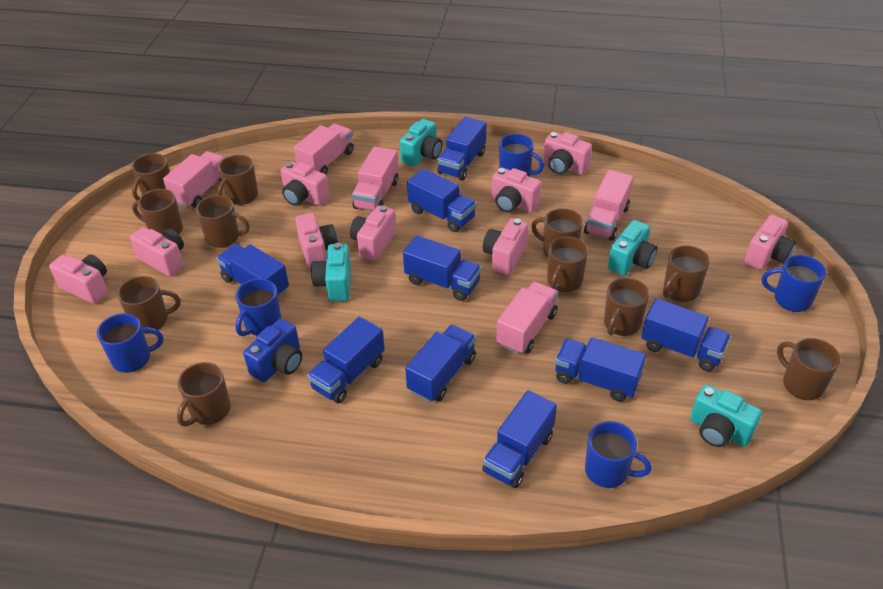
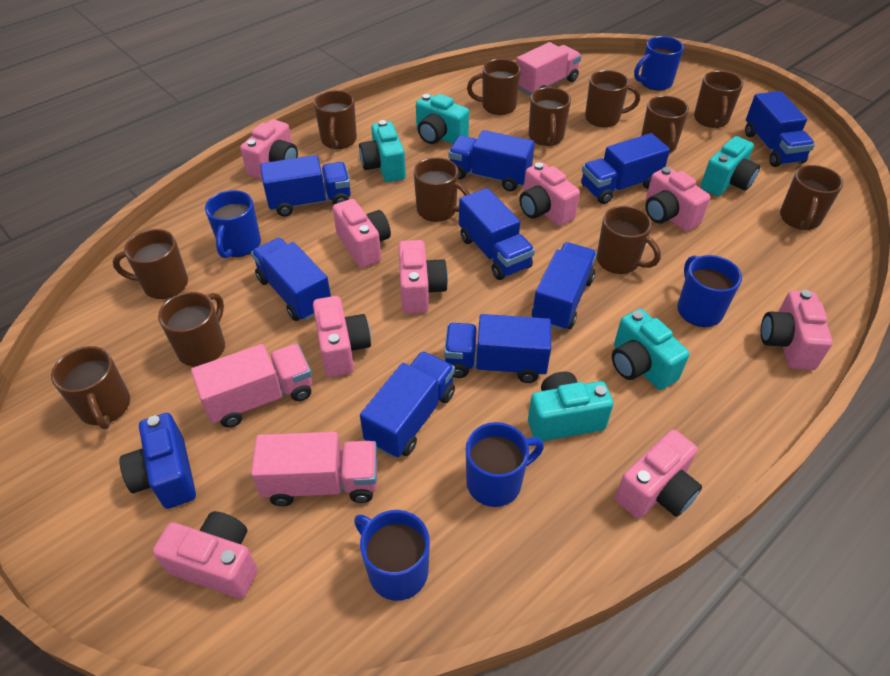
brown mug: [117,276,180,333] [132,153,170,201] [132,189,183,234] [177,362,231,427] [196,195,250,248] [217,155,258,205] [531,208,583,257] [547,236,588,292] [604,278,649,336] [663,246,710,302] [777,338,841,400] = 11 -> [51,346,130,429] [113,229,188,299] [158,292,225,367] [314,90,357,149] [413,157,470,222] [467,59,521,115] [529,87,571,146] [585,70,640,127] [597,206,661,274] [641,96,689,153] [694,71,743,128] [780,165,843,230] = 12
pink truck: [163,151,225,208] [294,124,354,175] [352,146,399,211] [496,282,558,354] [584,170,633,241] = 5 -> [191,344,312,428] [251,432,377,506] [516,42,581,96] = 3
turquoise camera: [311,243,351,302] [400,119,442,166] [608,220,658,276] [690,384,762,447] = 4 -> [359,120,406,182] [416,94,469,144] [528,371,614,441] [612,309,689,390] [700,136,760,196] = 5

